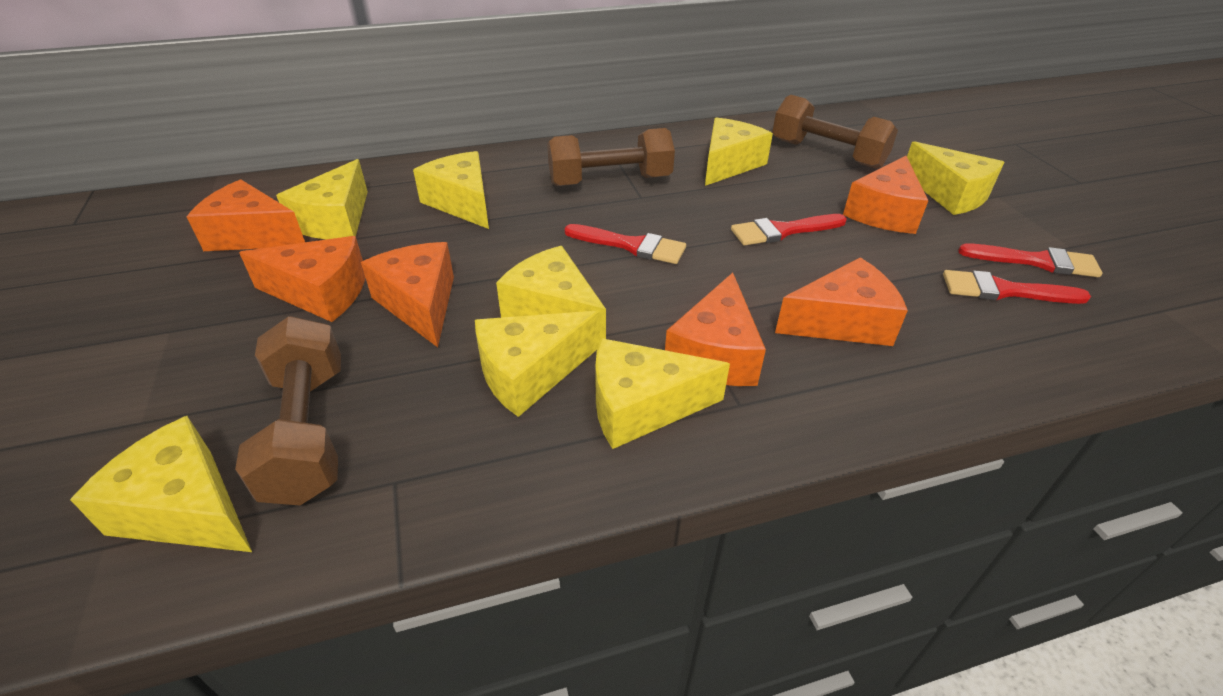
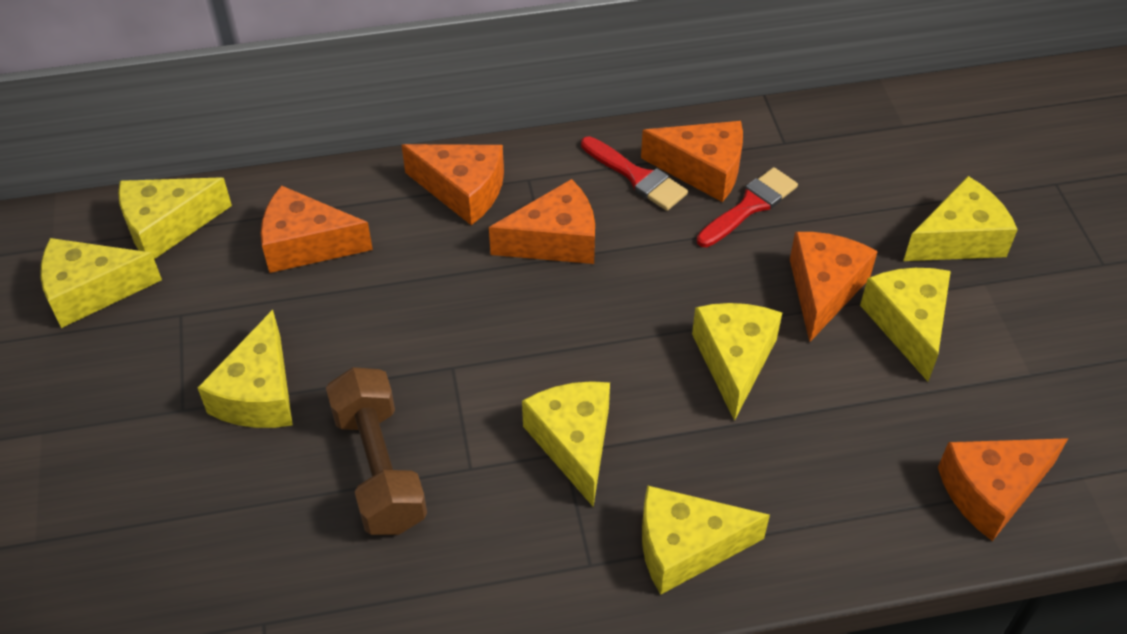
brown dumbbell: [235,316,341,505] [547,128,675,186] [772,95,898,169] = 3 -> [326,367,427,535] = 1
red brush: [564,224,686,264] [731,214,847,245] [943,270,1091,304] [958,243,1103,277] = 4 -> [581,136,688,211] [697,167,798,247] = 2

